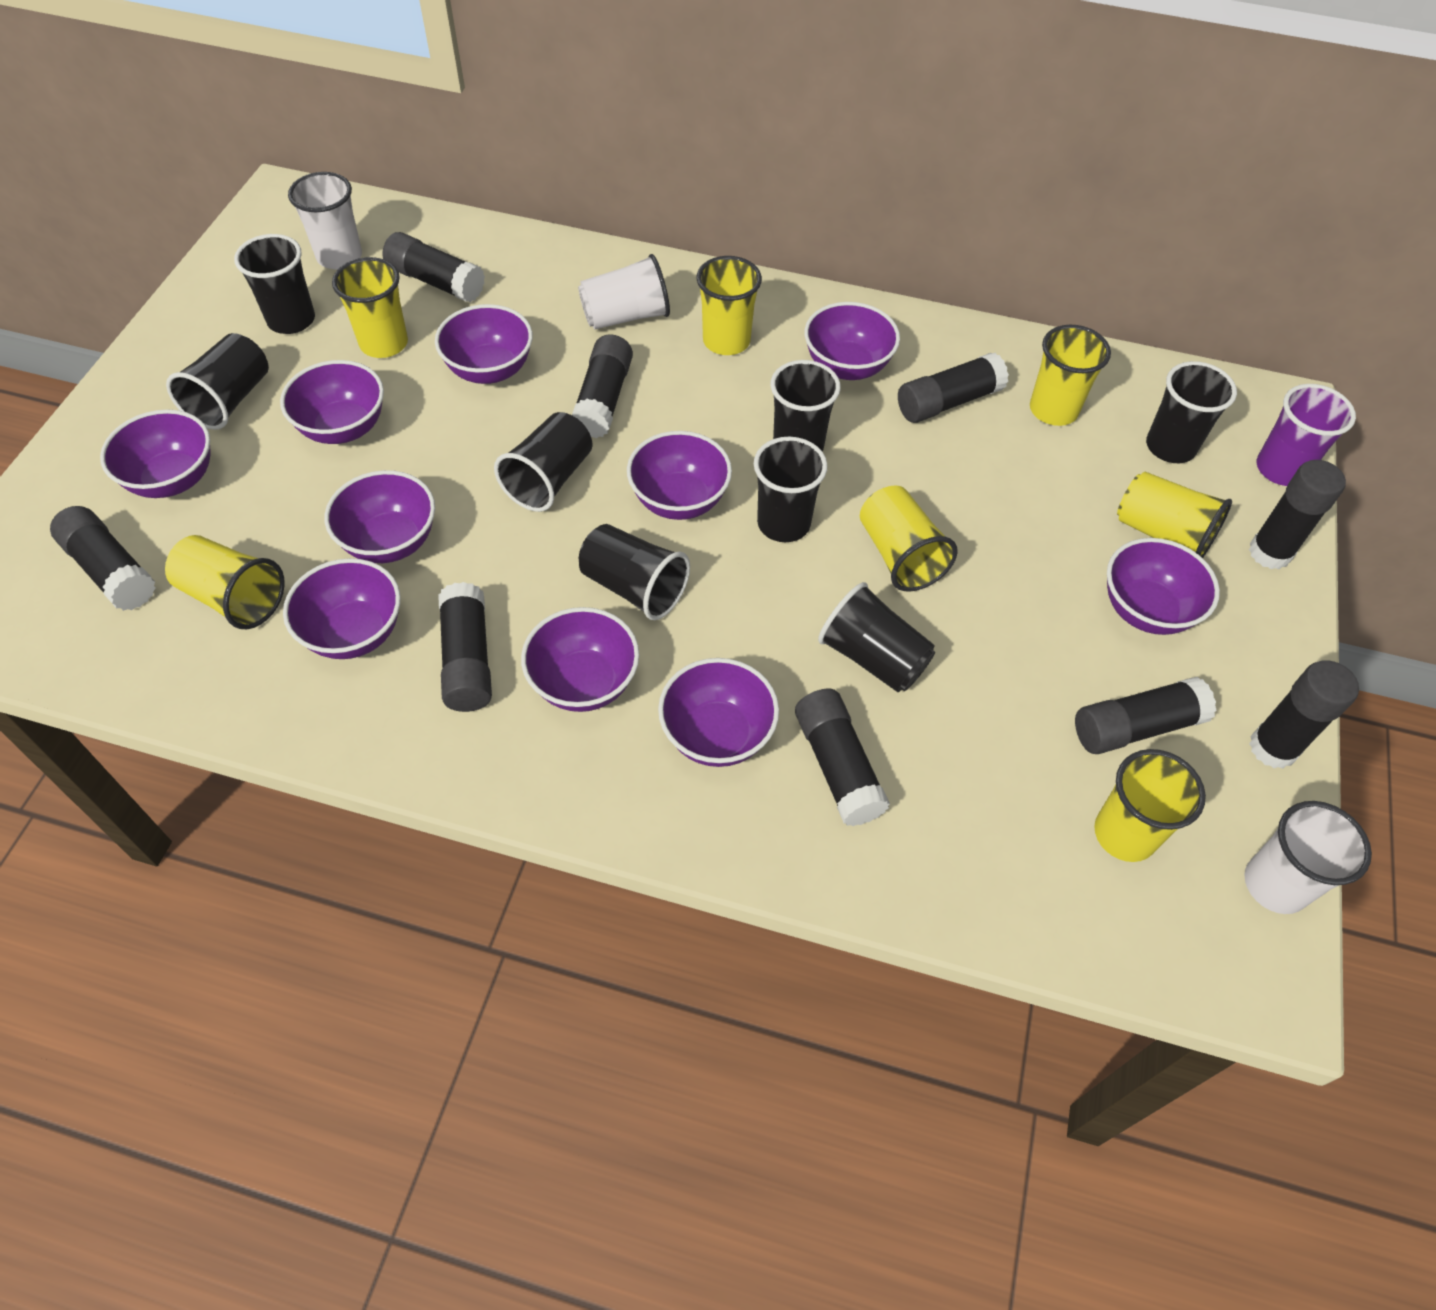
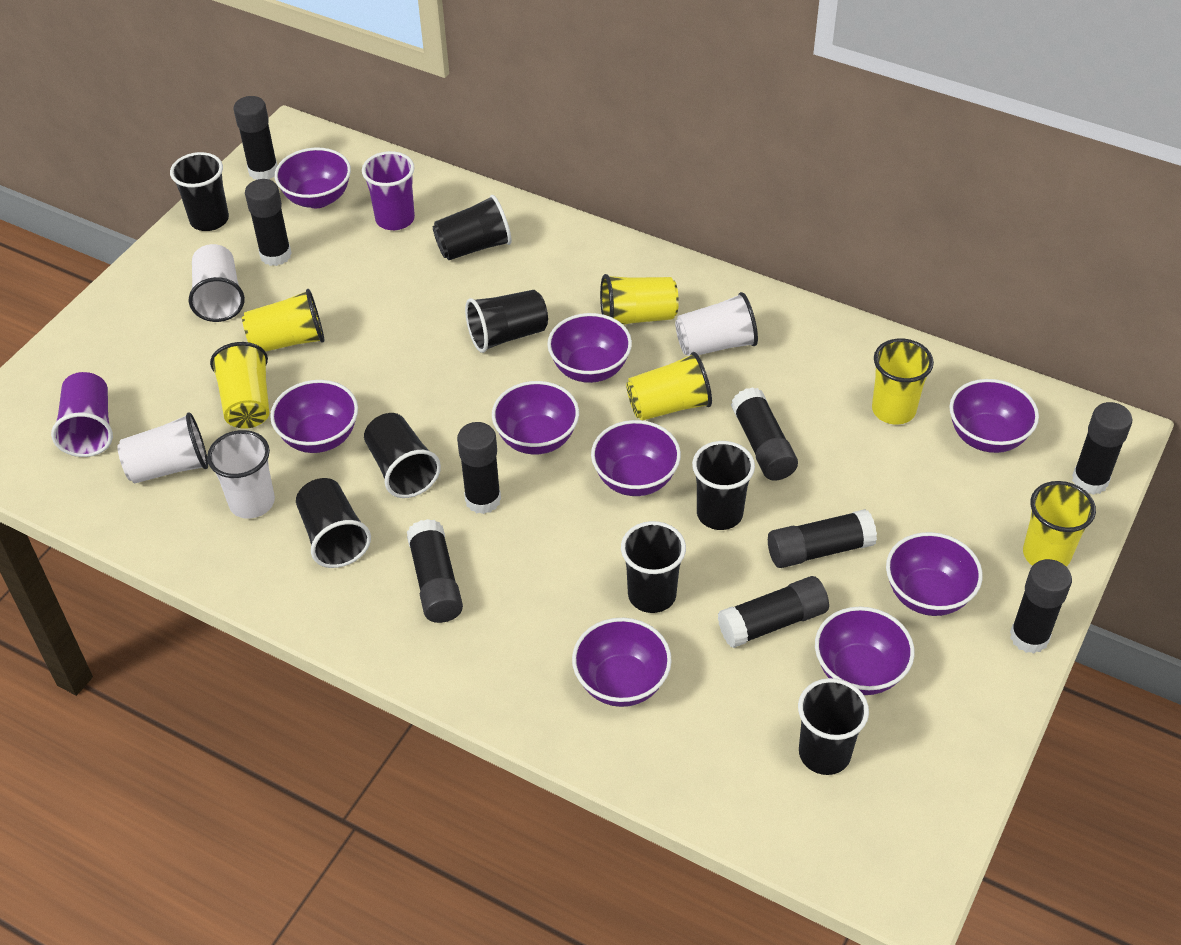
purple bowl: [100,410,210,498] [280,360,384,444] [283,558,401,659] [325,470,435,563] [435,304,533,384] [521,607,639,712] [627,431,732,520] [658,658,779,767] [804,302,900,380] [1107,538,1220,635] = 10 -> [270,380,358,453] [275,147,351,208] [492,381,579,455] [547,313,632,383] [572,618,672,707] [591,420,681,496] [815,607,915,695] [886,532,983,616] [949,379,1039,453] = 9
purple cup: [1257,384,1356,486] = 1 -> [51,372,113,457] [362,151,415,230] = 2
white cup: [288,172,362,270] [578,254,670,329] [1244,801,1372,914] = 3 -> [117,412,208,483] [189,244,245,322] [207,430,275,519] [675,292,758,356] = 4
yellow cup: [165,535,285,629] [332,257,408,358] [696,256,762,355] [860,485,958,591] [1030,325,1111,426] [1094,749,1206,862] [1117,472,1232,558] = 7 -> [210,342,269,429] [242,289,325,352] [600,274,679,325] [626,352,712,420] [872,339,934,425] [1023,481,1096,567] = 6

